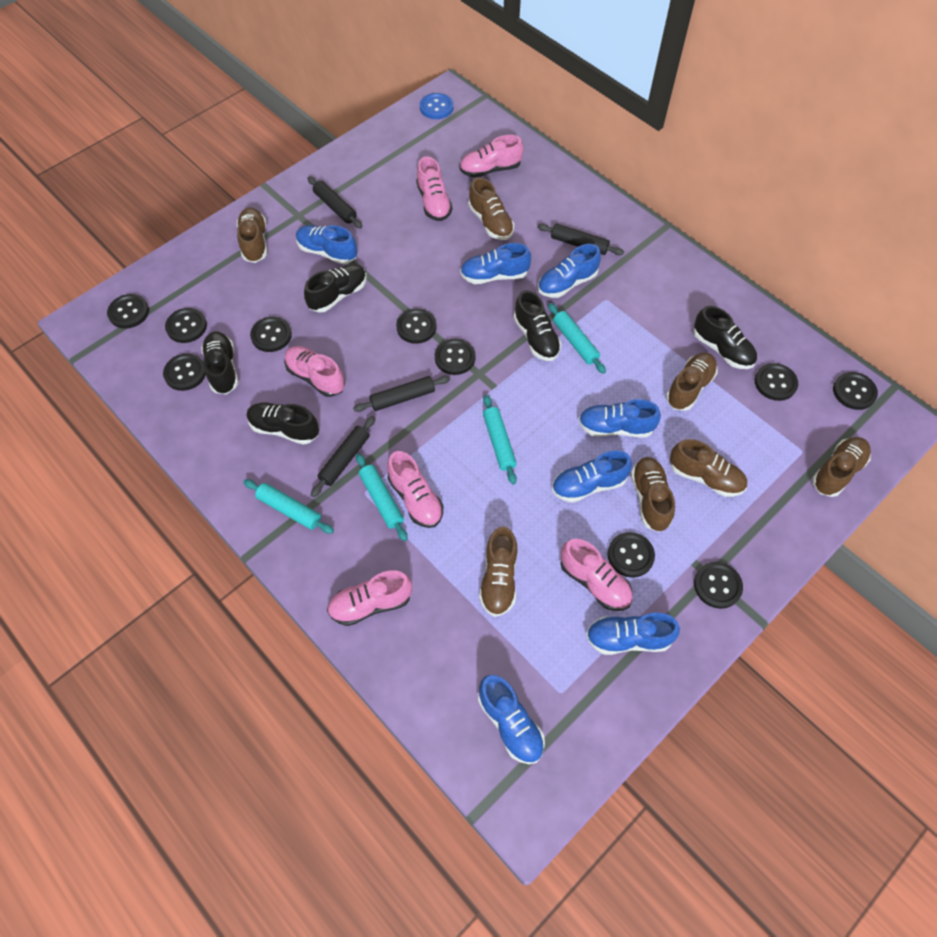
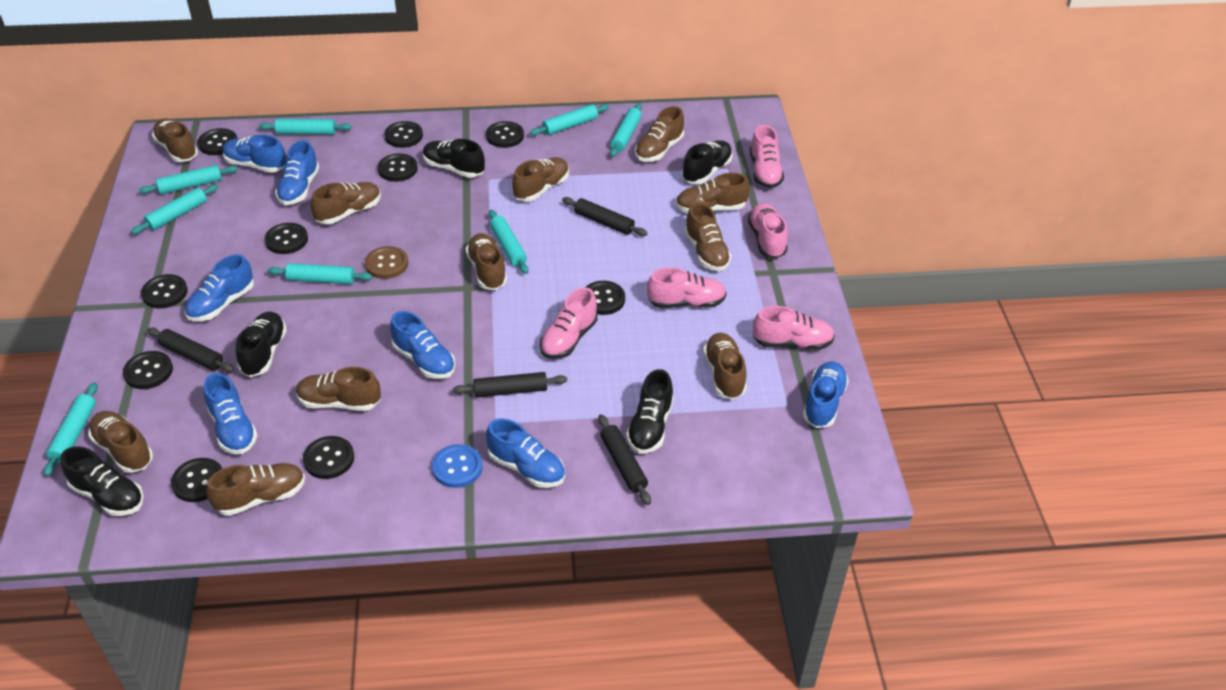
brown button: none = 0 -> [365,246,408,279] = 1
brown shoe: [237,207,267,263] [468,178,514,240] [479,527,518,617] [631,457,675,532] [666,353,718,411] [670,439,747,497] [812,437,871,497] = 7 -> [88,411,153,473] [152,118,198,162] [206,463,305,516] [296,367,381,411] [310,182,381,224] [465,233,507,290] [512,157,569,201] [635,106,684,162] [676,173,750,213] [684,203,731,271] [703,333,747,400] = 11
pink shoe: [284,346,345,397] [327,570,412,626] [387,451,443,528] [416,156,452,221] [460,135,523,178] [560,539,633,611] = 6 -> [540,287,598,359] [647,267,727,308] [748,203,788,258] [750,125,784,188] [753,306,835,350] = 5
turquoise rolling pin: [243,479,334,534] [356,453,407,541] [483,395,517,485] [548,303,606,374] = 4 -> [44,383,98,476] [131,185,218,234] [139,165,238,194] [259,119,352,135] [268,263,372,284] [489,210,529,274] [530,104,609,136] [610,103,642,157] = 8

